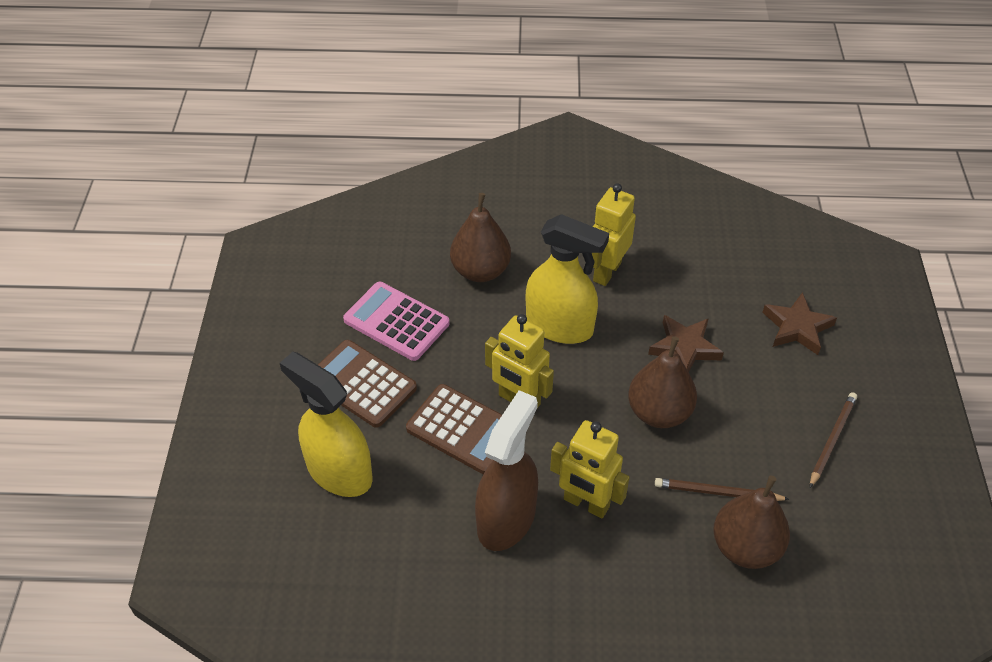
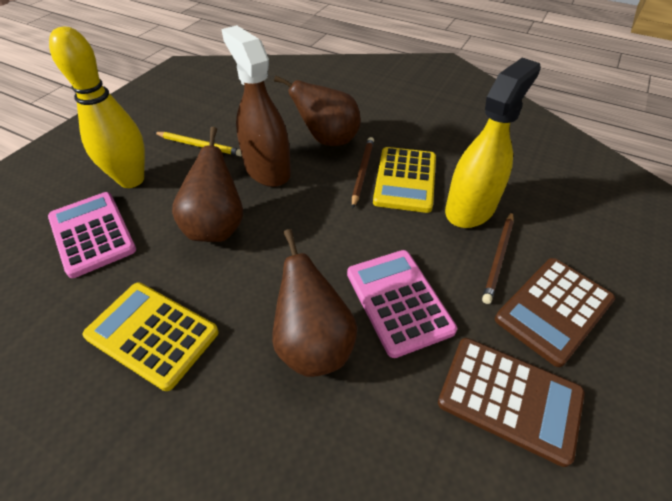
brown star: [648,315,724,372] [762,292,837,355] = 2 -> none = 0
pink calculator: [343,282,449,361] = 1 -> [48,192,136,278] [347,250,457,358] = 2
yellow bowling pin: none = 0 -> [49,27,145,188] = 1
yellow calculator: none = 0 -> [82,282,219,391] [373,147,436,213] = 2
yellow pencil: none = 0 -> [154,132,242,157] = 1
yellow robot: [485,314,554,408] [550,420,630,518] [592,183,636,286] = 3 -> none = 0
yellow spray bottle: [280,352,372,497] [526,214,609,344] = 2 -> [445,58,541,228] = 1

